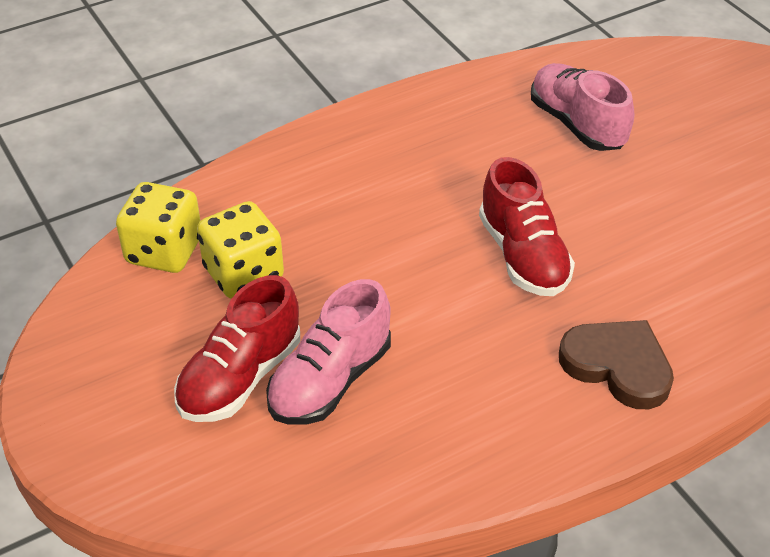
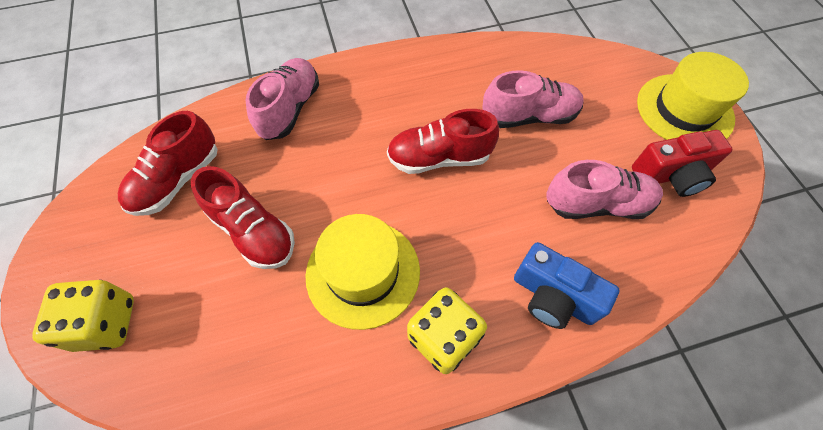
blue camera: none = 0 -> [514,242,620,329] = 1
brown heart: [559,320,674,409] = 1 -> none = 0
pink shoe: [266,279,391,425] [531,63,634,151] = 2 -> [245,58,319,140] [482,70,584,128] [546,160,663,219] = 3
red camera: none = 0 -> [632,130,733,197] = 1
red shoe: [174,275,300,422] [479,157,575,296] = 2 -> [118,111,218,216] [191,166,295,269] [387,109,499,174] = 3
yellow hat: none = 0 -> [306,214,420,330] [637,52,749,140] = 2

